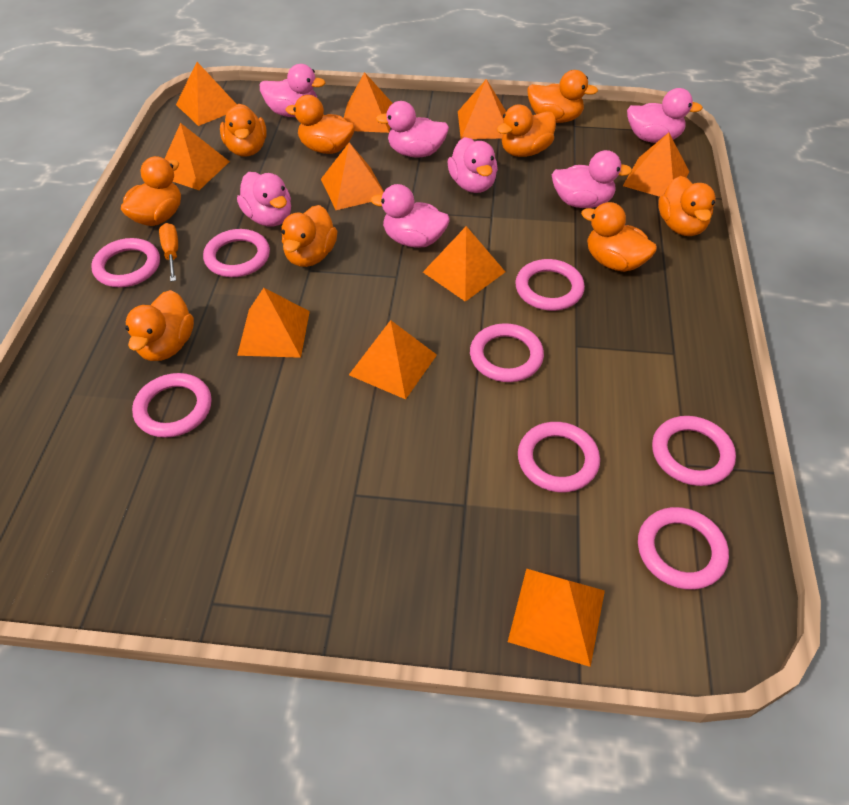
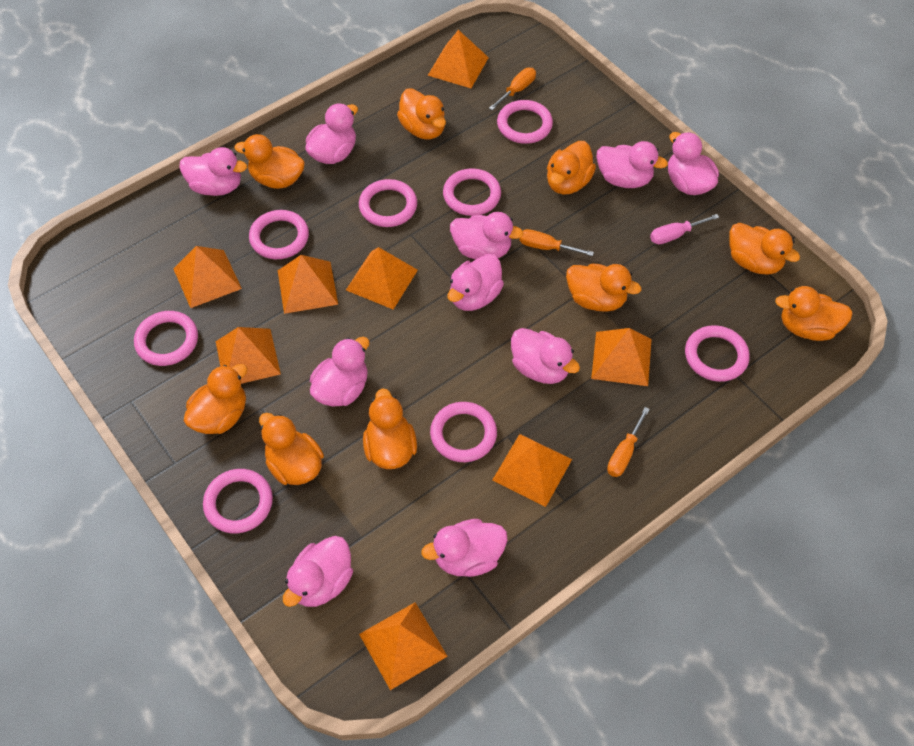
orange pyramid: [164,123,230,190] [176,62,237,126] [237,288,310,358] [321,142,384,210] [344,72,393,133] [349,320,437,399] [423,226,505,302] [458,79,506,139] [508,568,605,667] [623,133,689,197] = 10 -> [174,246,242,308] [216,327,281,384] [278,255,338,314] [346,247,418,310] [359,602,448,690] [428,30,489,88] [492,434,572,507] [591,328,652,386] = 8
orange screwdriver: [159,223,178,282] = 1 -> [489,68,536,110] [519,229,594,256] [607,407,650,477] = 3
pink duck: [237,172,291,226] [260,64,325,117] [371,184,450,248] [376,101,449,158] [448,137,498,193] [552,150,632,208] [627,88,703,143] = 7 -> [180,147,247,196] [283,536,353,607] [305,103,358,164] [310,337,370,407] [421,519,507,577] [447,254,504,311] [450,212,524,259] [511,328,580,384] [597,141,668,188] [668,132,719,195] = 10
pink screwdriver: none = 0 -> [650,214,719,244] = 1

